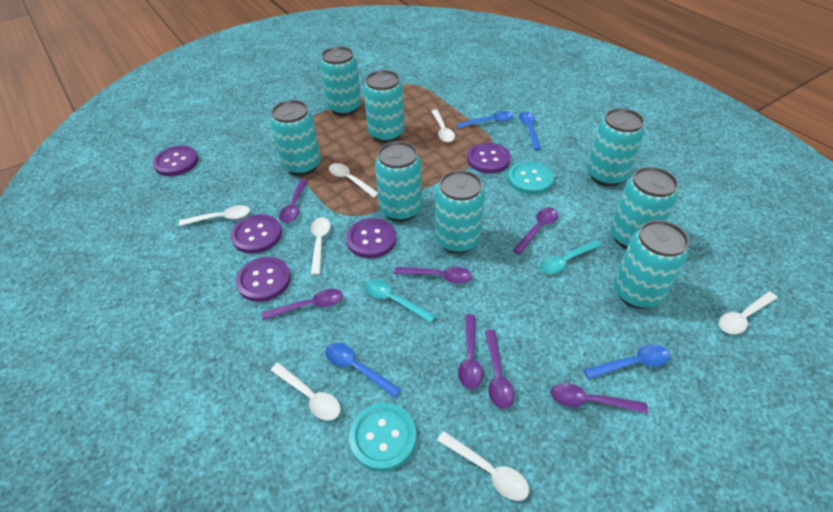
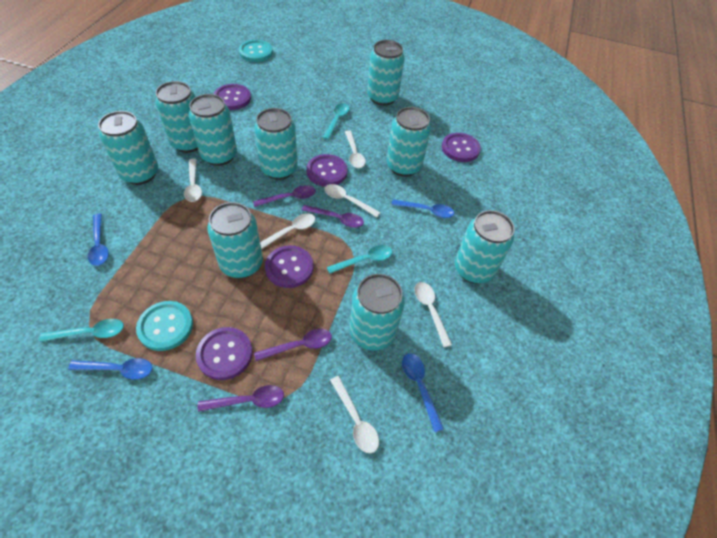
purple spoon: [262,289,343,320] [279,178,308,223] [394,267,472,284] [458,314,483,389] [485,330,515,409] [513,208,558,255] [551,383,648,414] = 7 -> [198,385,284,412] [253,185,316,207] [254,329,332,361] [301,205,364,228] = 4
turquoise can: [271,100,321,176] [320,46,361,116] [363,70,404,143] [375,141,422,222] [435,170,485,254] [587,108,644,186] [610,167,678,249] [614,220,689,309] = 8 -> [98,111,158,185] [155,81,198,153] [189,94,237,166] [207,202,263,278] [254,108,298,180] [350,274,405,351] [367,40,405,106] [387,107,431,177] [455,210,515,284] = 9
turquoise spoon: [364,279,436,323] [540,240,602,274] = 2 -> [39,319,124,342] [323,103,349,140] [327,245,392,274] = 3
white spoon: [179,205,250,226] [270,363,341,421] [311,217,331,275] [329,163,378,198] [431,110,455,142] [437,431,529,501] [719,291,778,334] = 7 -> [184,159,202,202] [260,213,315,250] [324,184,381,217] [330,376,379,453] [345,130,366,168] [414,282,452,347] = 6

